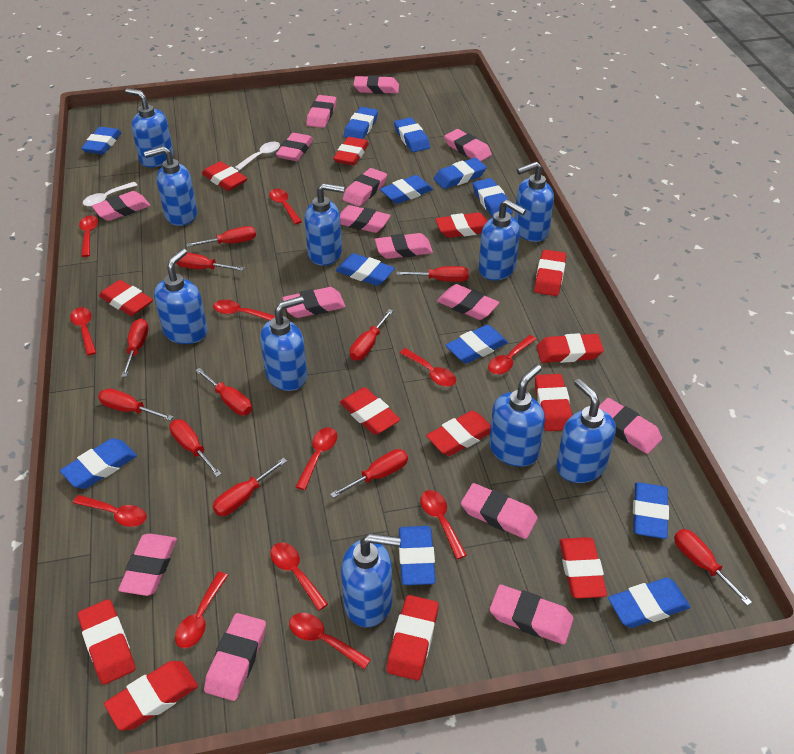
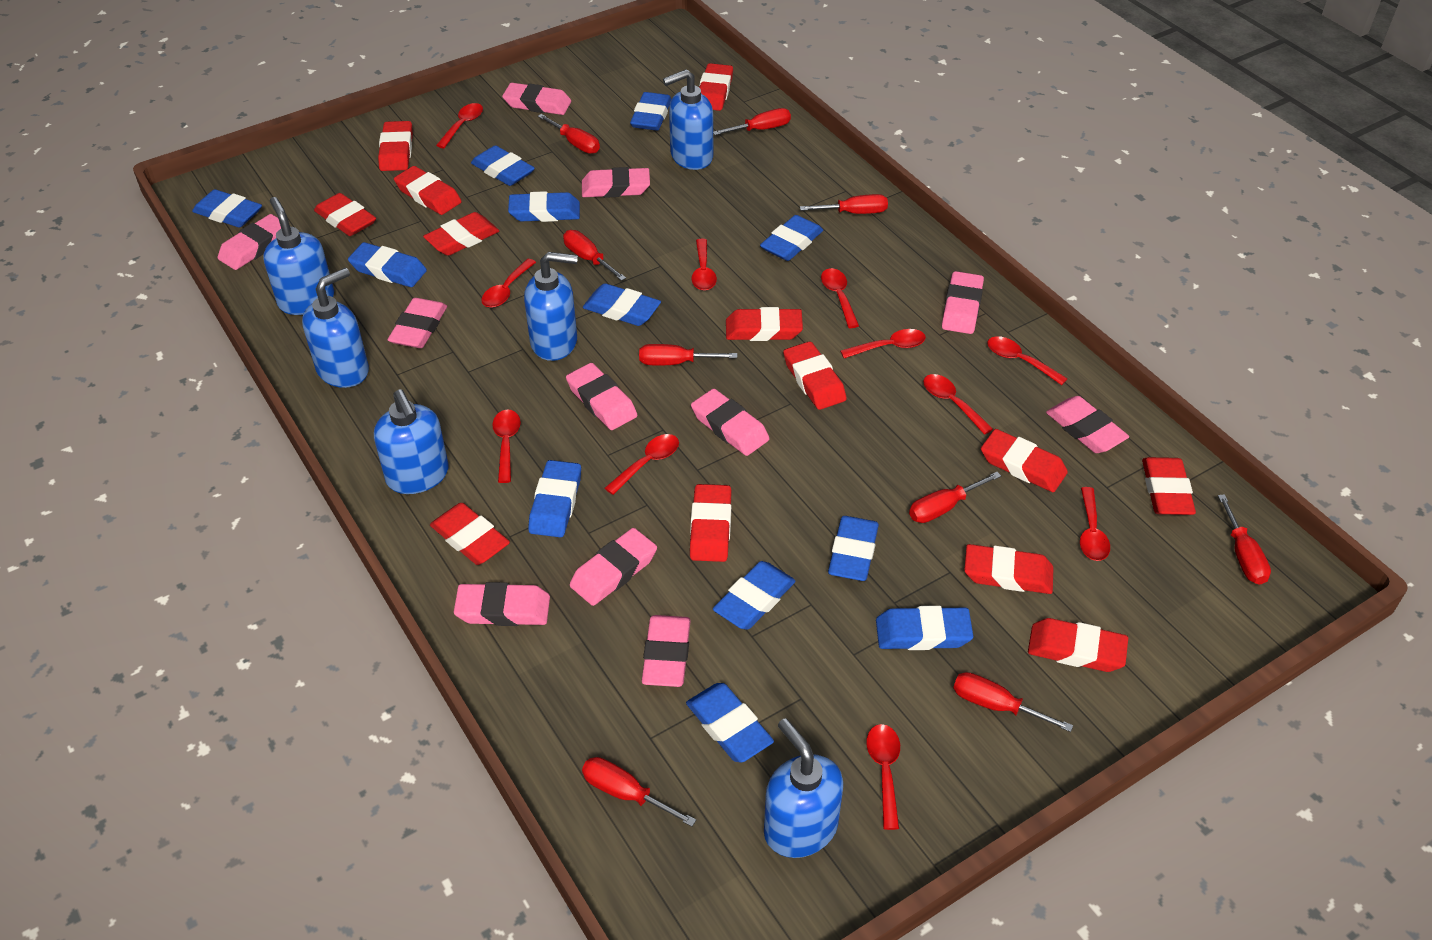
blue soap dispenser: [125,88,173,167] [144,146,197,226] [154,248,208,344] [260,296,307,391] [305,183,344,266] [341,533,401,627] [479,199,526,281] [489,364,545,467] [515,162,554,242] [557,379,616,483] = 10 -> [263,197,334,315] [302,268,369,388] [374,389,449,494] [524,252,578,361] [663,69,713,170] [764,718,843,858] = 6
pink eraser: [92,191,151,221] [118,534,177,596] [204,613,266,701] [276,133,313,161] [283,287,346,318] [306,95,336,128] [340,205,391,233] [343,168,387,206] [354,75,399,94] [375,233,433,259] [437,284,499,320] [444,129,492,161] [461,483,538,539] [490,584,573,645] [599,398,662,454] = 15 -> [218,214,281,270] [388,298,447,348] [454,582,550,626] [502,83,571,115] [566,363,637,430] [570,528,657,606] [582,167,650,198] [642,615,691,687] [691,389,769,456] [942,271,984,334] [1046,396,1129,453] = 11
red screwdriver: [98,389,173,421] [121,318,148,377] [169,420,222,477] [176,252,244,271] [186,226,256,247] [195,368,252,415] [213,458,287,516] [330,449,408,498] [350,309,393,361] [396,266,469,282] [674,529,752,606] = 11 -> [538,114,600,154] [563,230,626,281] [582,757,696,827] [639,344,737,365] [713,108,791,135] [800,194,888,214] [909,472,1001,523] [953,672,1073,732] [1218,494,1271,585] = 9
red spoon: [70,307,96,356] [73,495,147,527] [79,215,98,257] [175,572,228,648] [213,300,275,321] [269,189,302,224] [270,543,328,611] [289,613,371,669] [296,427,337,490] [400,348,456,387] [420,490,467,559] [488,335,537,375] = 12 -> [436,103,483,148] [481,259,536,308] [492,409,521,483] [605,434,679,495] [691,239,717,291] [821,268,859,328] [840,329,926,358] [866,724,900,830] [923,374,993,435] [987,336,1068,385] [1080,487,1110,561] = 11
white spoon: [83,182,138,207] [235,142,280,170] = 2 -> none = 0

